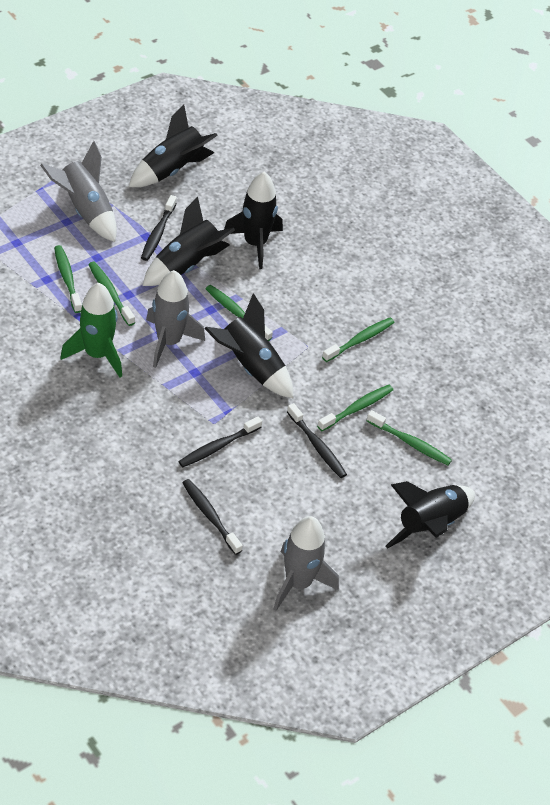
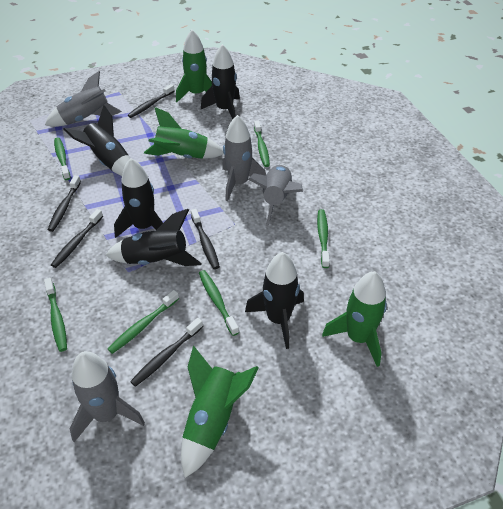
black toothbrush: [141,195,177,261] [178,416,262,467] [183,479,243,555] [287,403,347,478] = 4 -> [48,175,81,232] [51,209,103,268] [128,84,175,118] [130,318,203,387] [191,209,220,269] = 5
green rocket: [60,283,122,378] = 1 -> [144,107,224,159] [176,30,212,102] [181,346,259,478] [322,271,387,367] = 4
grey rocket: [40,141,117,242] [146,270,205,368] [273,516,339,611] = 3 -> [45,71,122,127] [70,351,145,442] [222,115,266,201] [248,165,303,226] = 4

